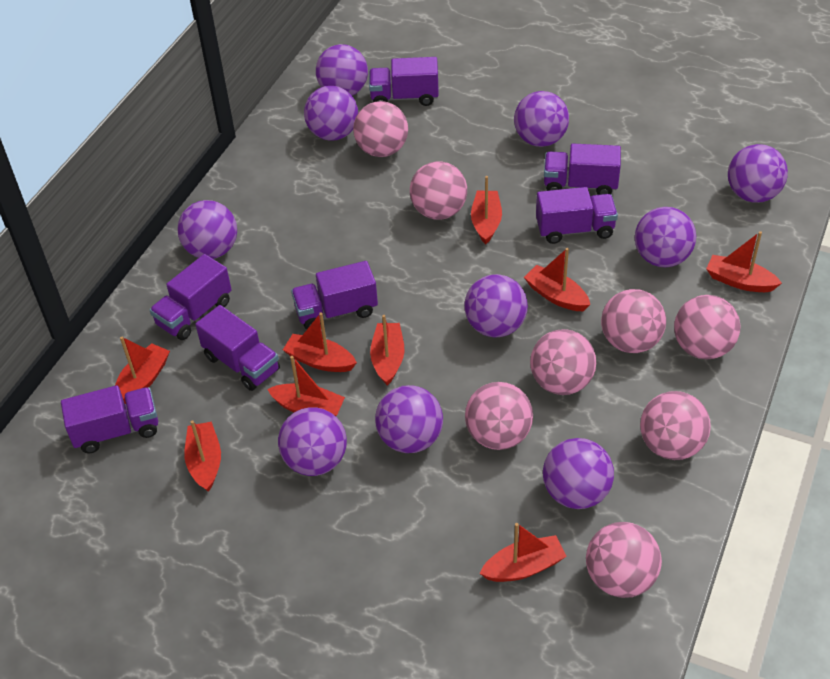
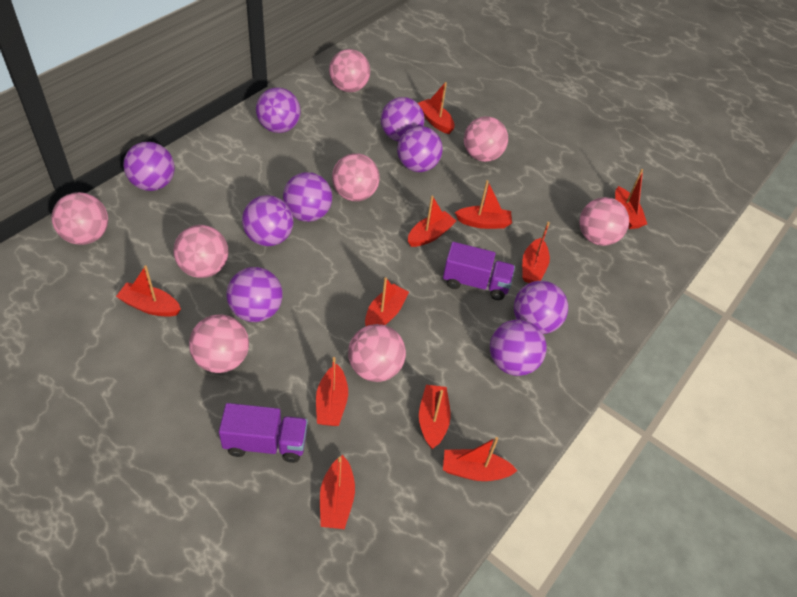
purple ball: [177,200,237,259] [278,407,347,476] [304,86,358,141] [316,44,368,96] [375,385,443,453] [464,274,528,337] [514,91,569,147] [543,438,614,509] [635,207,696,267] [728,144,788,203] = 10 -> [123,142,175,191] [226,267,283,322] [242,195,293,246] [256,87,301,133] [283,172,332,222] [381,97,424,142] [397,126,443,172] [490,319,547,376] [514,281,568,334] = 9
purple truck: [61,385,158,453] [150,254,232,340] [195,305,280,391] [291,261,378,330] [369,57,439,106] [536,187,618,244] [544,144,621,195] = 7 -> [219,403,308,463] [443,242,515,300] = 2
red boat: [115,337,170,404] [184,420,221,492] [267,356,345,416] [283,312,357,372] [370,315,405,386] [471,176,502,244] [480,523,567,582] [524,248,590,311] [706,231,782,292] = 9 -> [116,266,181,317] [316,357,348,426] [320,455,355,529] [365,277,409,326] [408,196,456,247] [418,82,455,134] [419,385,451,449] [443,437,518,481] [455,180,512,229] [522,222,550,283] [615,169,647,229] = 11

